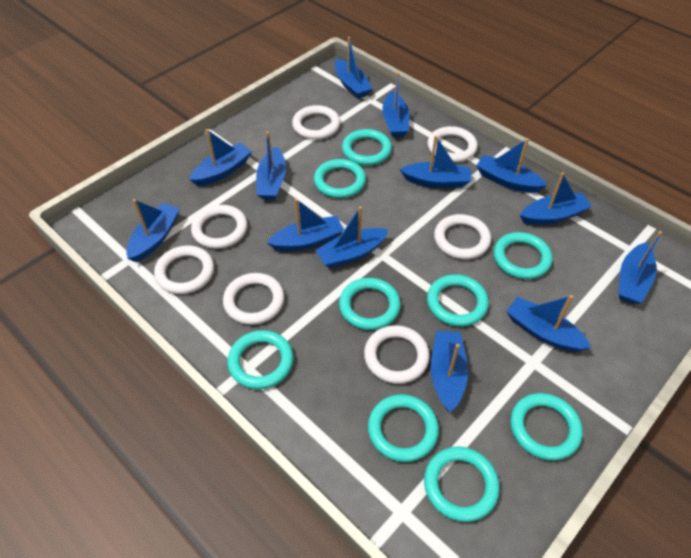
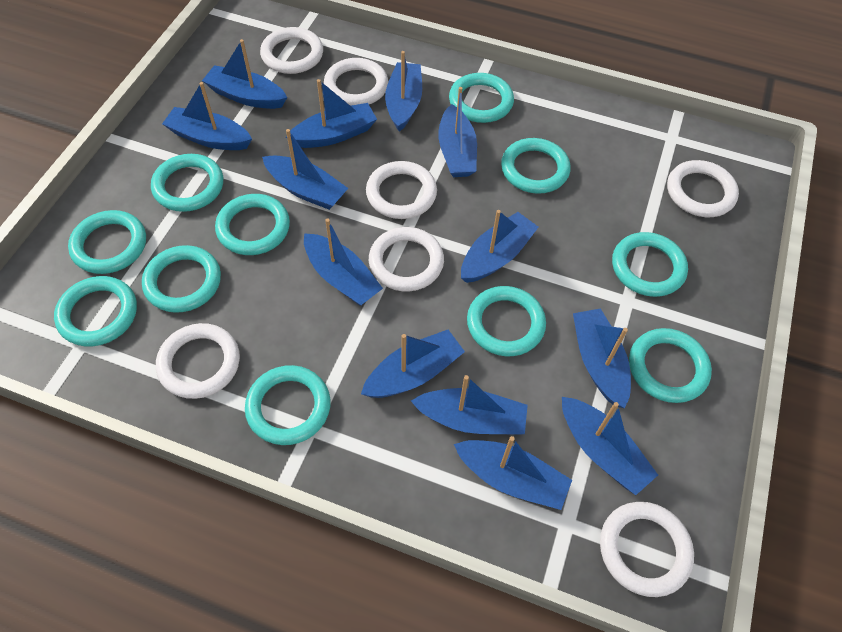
turquoise ring: [227,330,294,389] [314,159,366,198] [339,278,401,330] [342,129,392,165] [368,394,439,462] [424,447,500,522] [427,274,489,327] [493,232,553,279] [510,393,583,461] = 9 -> [54,276,137,346] [68,210,146,274] [142,245,221,313] [151,154,223,212] [215,194,290,255] [245,365,331,445] [449,73,514,123] [467,286,546,356] [501,138,571,194] [612,232,688,297] [629,328,712,403] = 11

